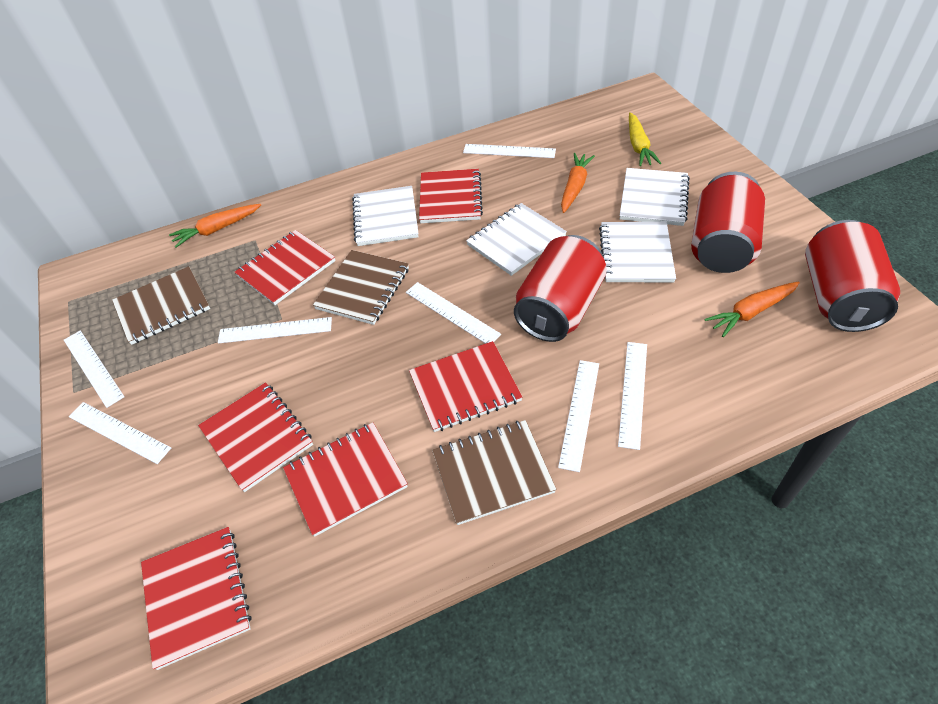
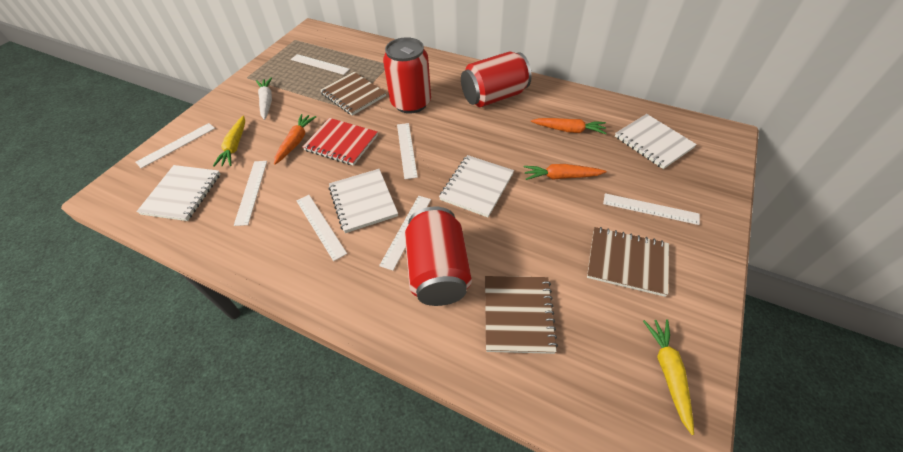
red notebook: [141,527,251,670] [198,382,313,492] [234,230,336,305] [283,422,408,537] [409,341,522,432] [419,169,483,223] = 6 -> [303,118,378,166] = 1
white carrot: none = 0 -> [256,78,272,120] = 1
yellow carrot: [629,112,661,166] = 1 -> [213,116,245,167] [643,319,694,435] = 2

